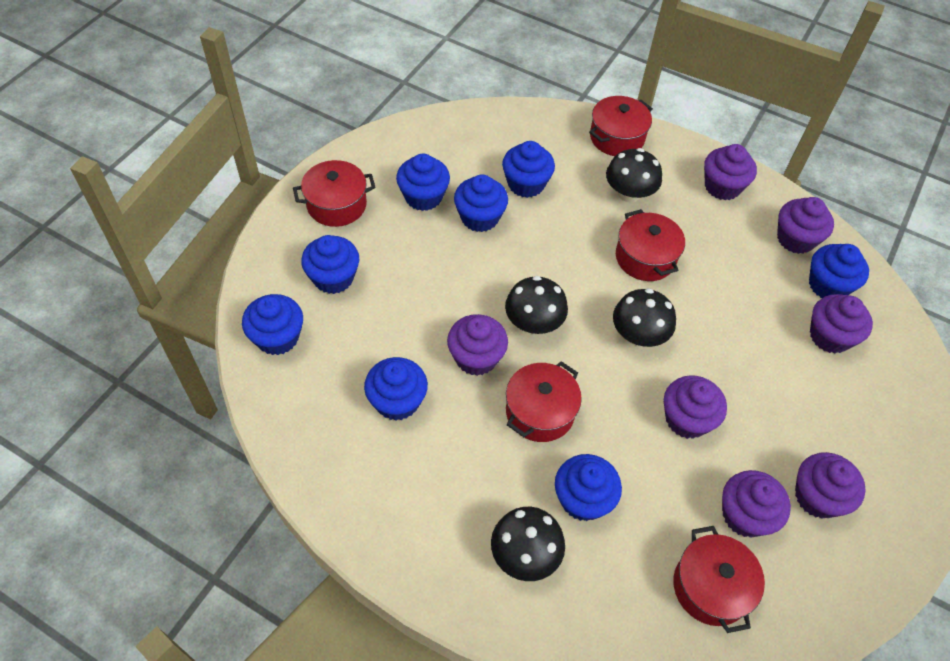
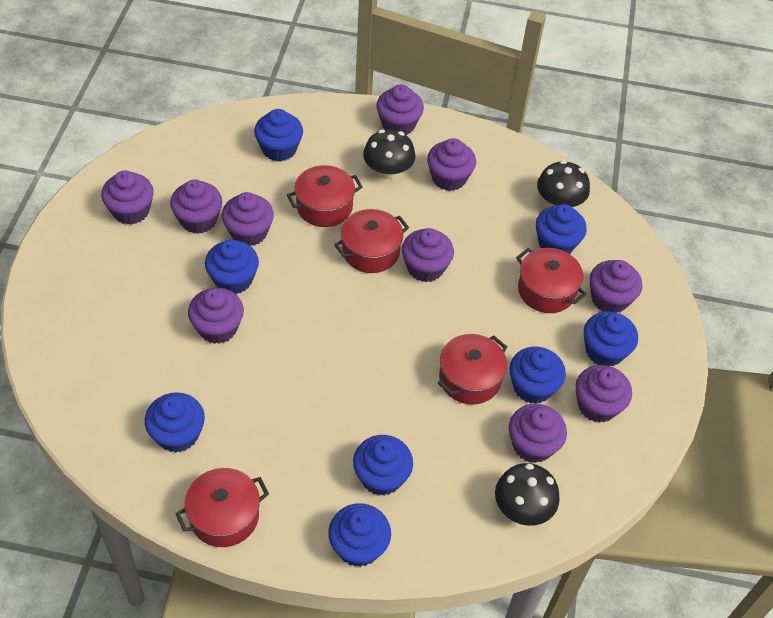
black mushroom: [491,507,565,581] [505,276,568,334] [606,148,662,203] [613,288,676,347] = 4 -> [363,129,415,179] [495,463,560,526] [537,160,590,207] = 3
purple cupcake: [447,314,508,376] [664,375,727,439] [704,144,757,200] [722,470,791,538] [777,197,834,254] [795,452,866,519] [810,294,873,353] = 7 -> [101,170,154,225] [170,180,222,234] [188,288,244,344] [222,192,274,246] [376,85,424,135] [402,228,454,282] [427,138,476,191] [509,404,567,463] [575,365,632,423] [589,260,642,313] = 10

